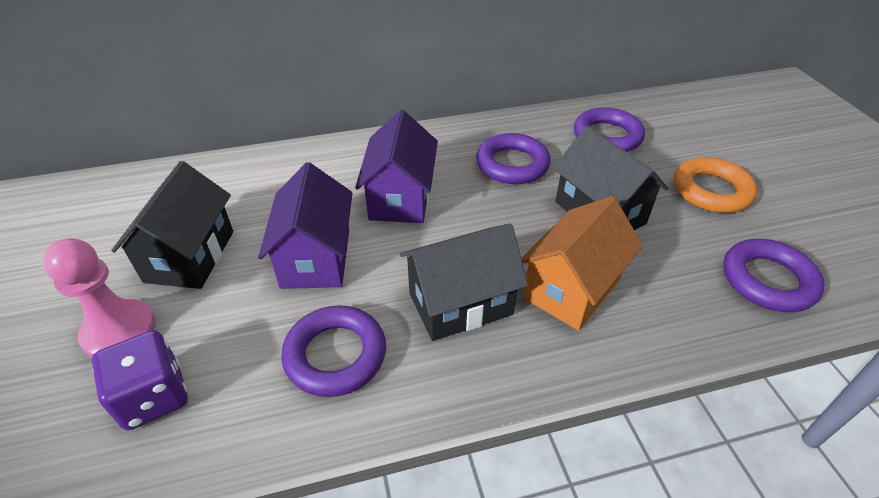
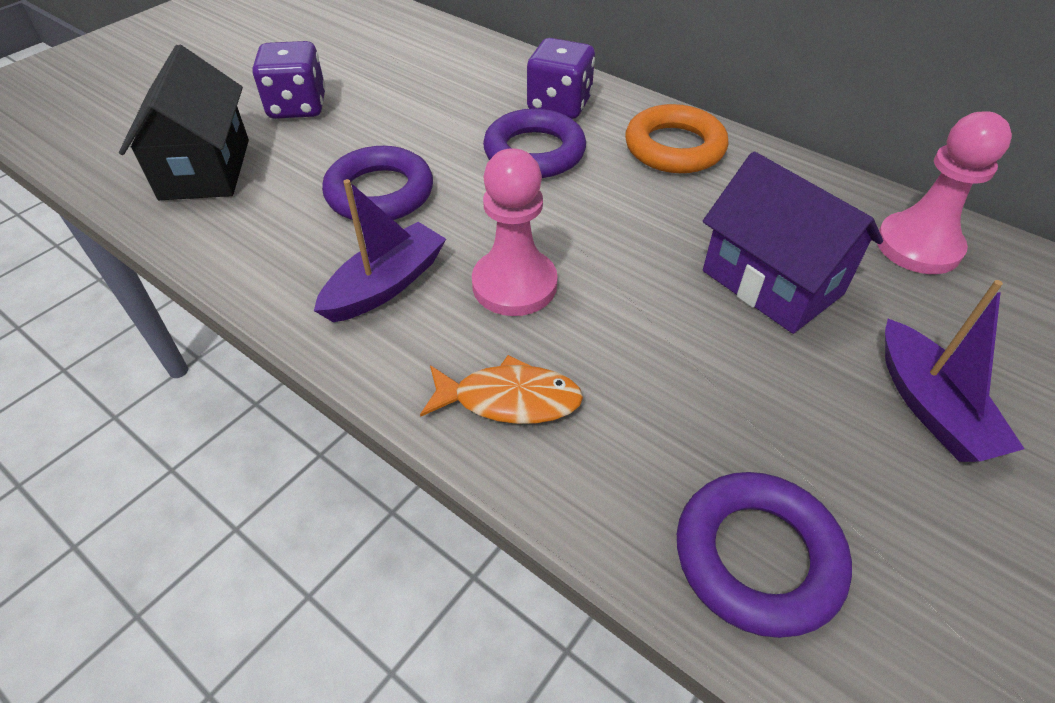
black house: [111,161,233,289] [399,223,528,341] [553,126,669,230] = 3 -> [119,45,249,200] = 1
orange fish: none = 0 -> [420,355,583,424] = 1
orange house: [521,196,643,330] = 1 -> none = 0
pink pawn: [43,238,156,358] = 1 -> [472,148,558,316] [877,111,1012,274] = 2
purple boat: none = 0 -> [314,179,446,322] [885,280,1025,462] = 2
purple dice: [92,330,188,430] = 1 -> [253,41,326,119] [527,38,595,119] = 2
purple house: [258,162,352,289] [355,110,438,223] = 2 -> [703,151,883,334] = 1
purple ring: [281,305,386,397] [476,133,550,184] [574,107,645,152] [723,239,825,312] = 4 -> [322,146,433,221] [483,108,586,178] [677,472,852,638] = 3

